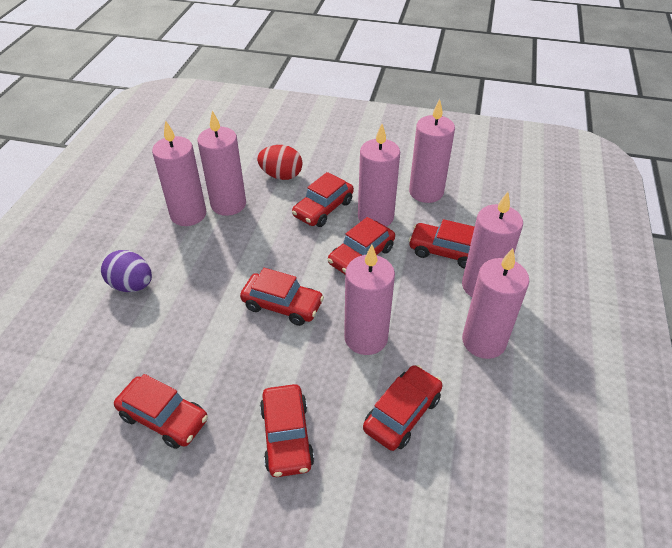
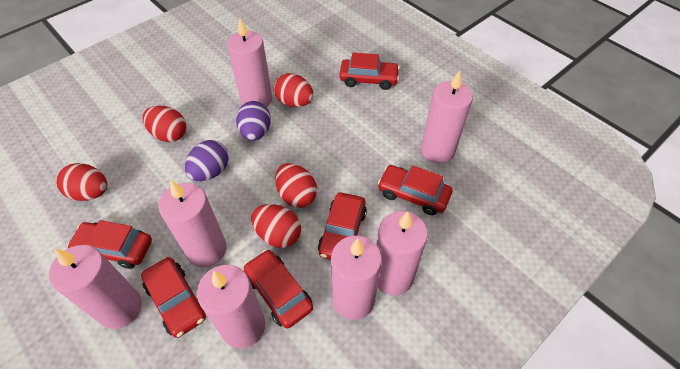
purple egg: [101,250,152,292] = 1 -> [185,140,229,181] [236,101,271,141] = 2
red car: [114,374,208,449] [240,268,324,326] [260,384,314,477] [292,172,354,227] [328,217,395,274] [363,365,442,451] [408,219,475,268] = 7 -> [67,220,152,269] [141,257,206,338] [244,250,313,329] [318,193,367,260] [339,52,400,90] [378,165,452,215] = 6
red egg: [257,145,303,180] = 1 -> [56,163,107,201] [142,105,186,142] [251,204,301,248] [274,73,314,107] [275,163,317,208] = 5

